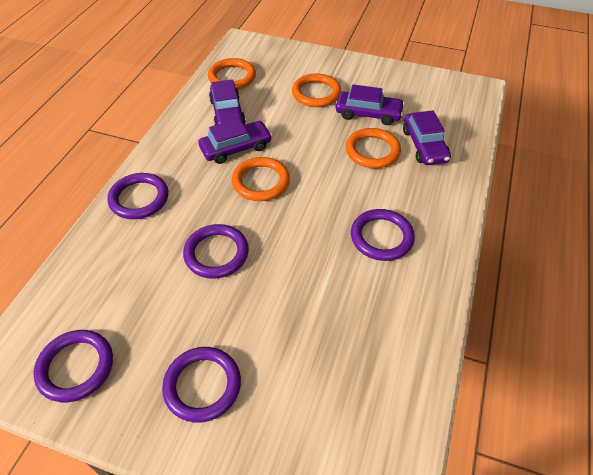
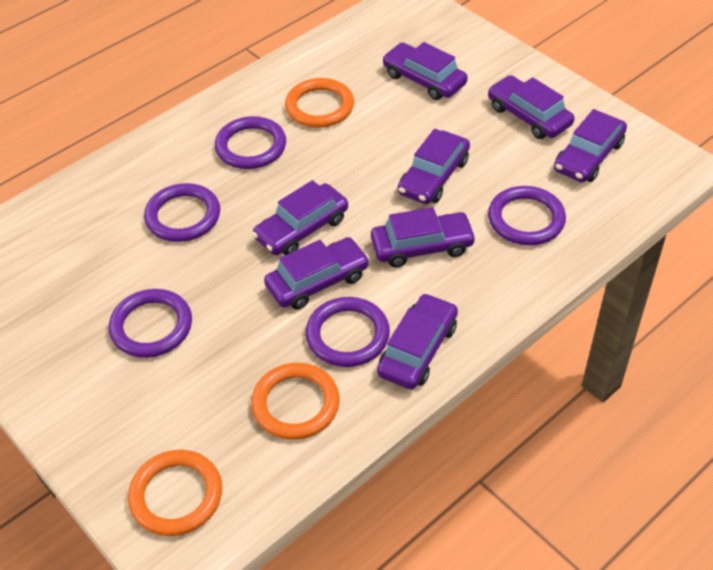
orange ring: [208,58,256,89] [232,157,290,201] [292,73,341,107] [346,128,401,168] = 4 -> [128,450,222,536] [251,363,340,440] [285,78,354,128] = 3
purple car: [198,118,272,164] [209,79,246,125] [336,85,405,125] [403,110,451,165] = 4 -> [252,180,348,255] [264,237,370,310] [371,207,476,268] [377,293,458,389] [382,42,468,100] [398,129,470,204] [488,75,574,139] [554,109,627,182] = 8

